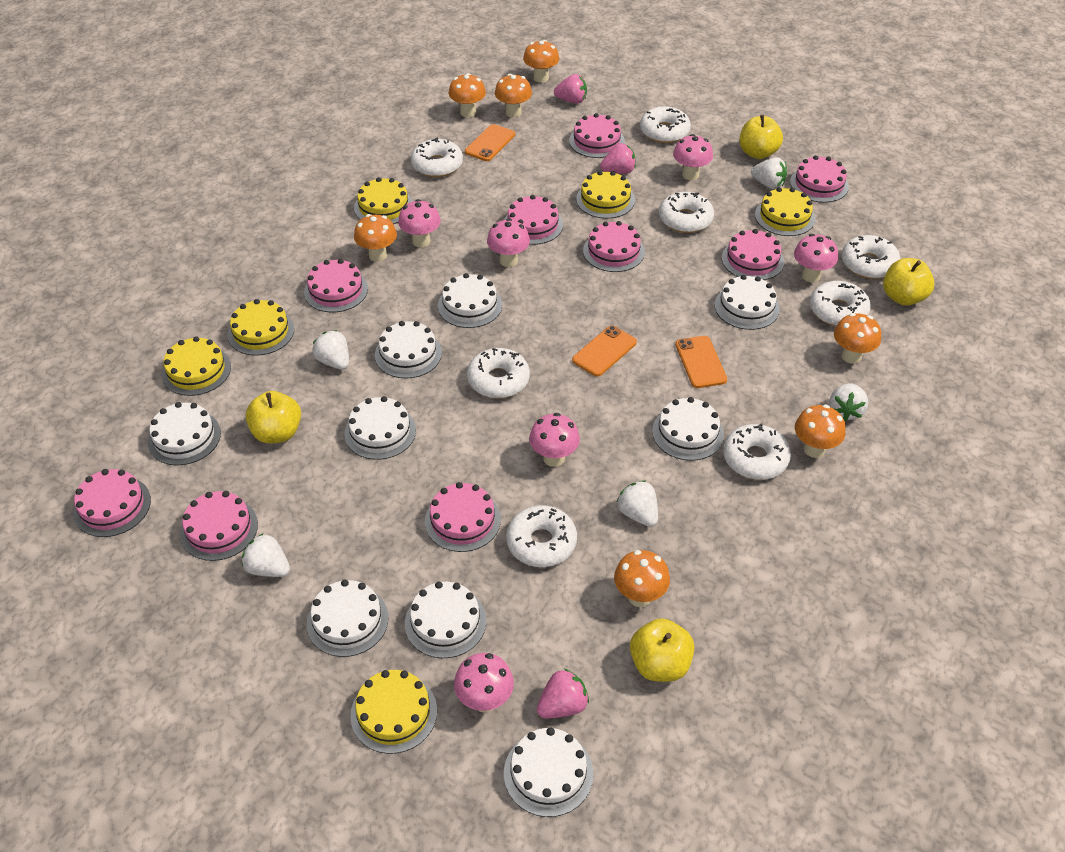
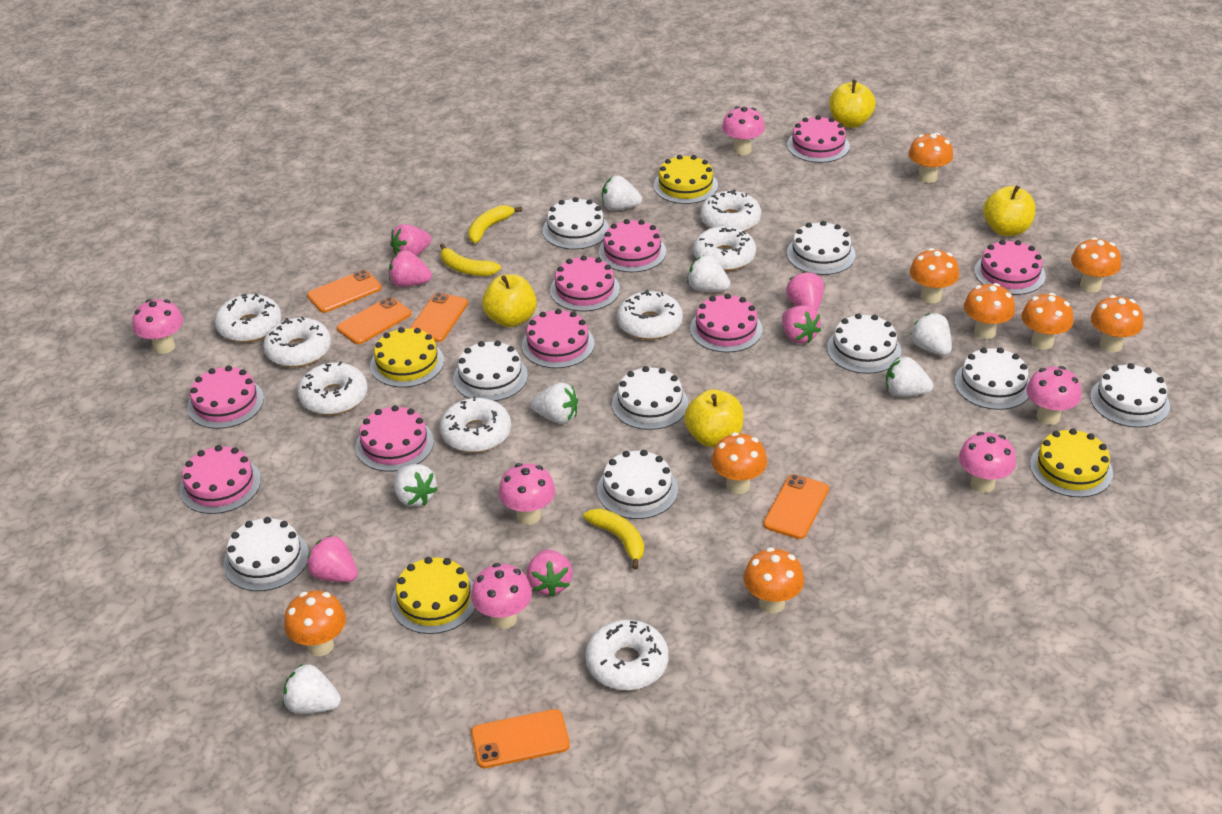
orange mushroom: [354,214,397,262] [449,73,486,117] [495,74,532,117] [523,40,559,83] [614,550,670,607] [795,405,846,458] [834,313,881,364] = 7 -> [284,591,346,656] [711,432,767,494] [743,547,804,614] [908,133,953,183] [910,248,959,303] [964,283,1015,339] [1021,293,1074,349] [1071,237,1121,293] [1091,295,1143,352] = 9
orange phone: [465,124,515,161] [572,326,637,377] [675,336,727,388] = 3 -> [307,270,382,313] [337,297,411,344] [410,293,468,342] [471,709,570,768] [763,474,829,539] = 5
pink strawberry: [537,669,589,718] [554,74,587,104] [600,143,636,174] = 3 -> [307,535,358,582] [389,250,432,287] [390,224,432,256] [526,550,573,597] [782,305,821,344] [786,271,824,311] = 6
white strawberry: [242,533,290,577] [312,330,349,370] [617,481,658,527] [751,157,787,189] [829,383,868,421] = 5 -> [283,663,341,714] [394,464,438,507] [531,383,578,424] [602,175,642,210] [687,255,730,292] [886,357,933,397] [910,313,952,356] = 7
yellow banana: none = 0 -> [440,244,501,276] [468,205,522,243] [583,508,644,570] = 3
yellow cake: [162,336,231,396] [228,299,294,356] [350,670,437,754] [354,177,413,224] [576,171,635,219] [755,187,815,236] = 6 -> [370,327,444,387] [391,557,476,634] [654,155,718,204] [1030,428,1113,497] = 4

